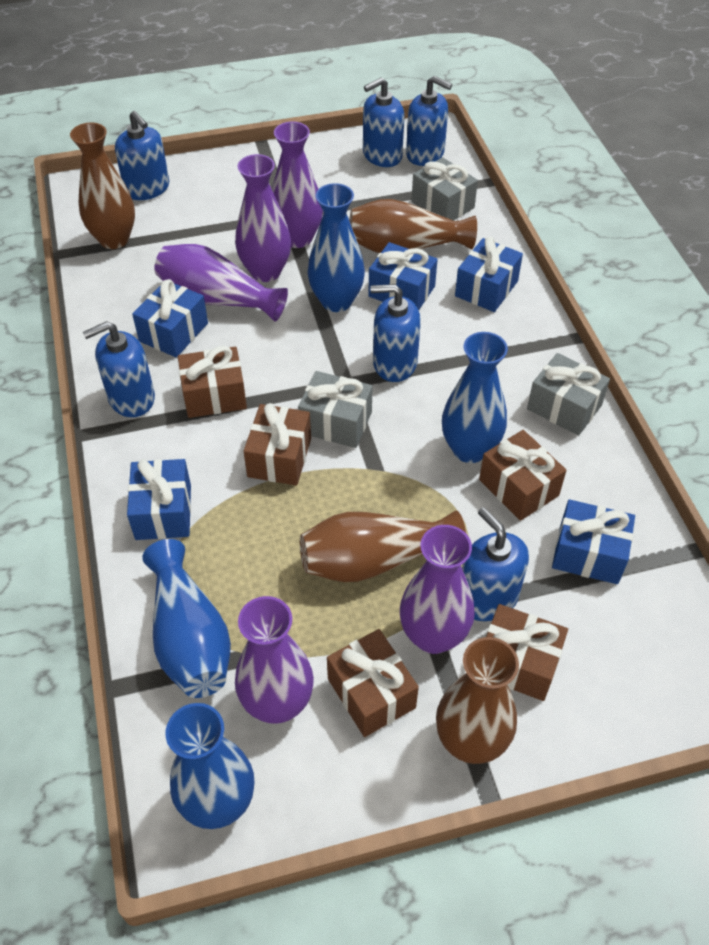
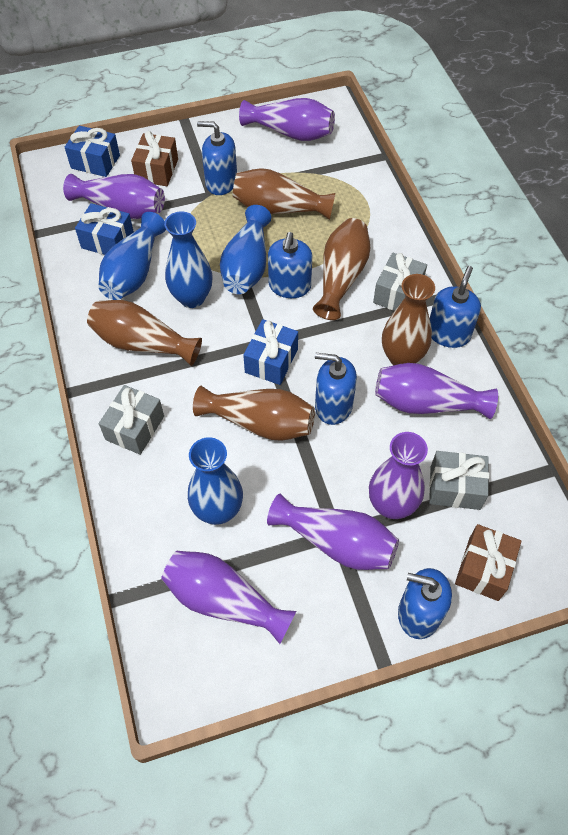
blue gift: [127,459,191,540] [132,279,208,357] [368,242,438,310] [455,237,523,312] [552,499,635,584] = 5 -> [65,126,120,177] [75,203,134,255] [243,319,298,385] = 3
blue soap dispenser: [83,321,155,417] [115,111,169,200] [363,77,404,167] [370,284,421,382] [406,76,452,166] [462,507,529,621] = 6 -> [197,121,237,195] [268,232,312,298] [315,353,357,425] [398,568,452,639] [430,266,481,348] = 5
brown gift: [178,346,247,418] [244,403,311,485] [327,629,419,737] [479,430,567,521] [486,604,568,701] = 5 -> [131,131,178,186] [455,524,521,601] = 2
brown vase: [70,122,135,249] [300,510,466,582] [349,199,477,253] [436,637,519,764] = 4 -> [87,300,202,366] [193,386,315,441] [232,168,335,220] [313,218,370,320] [382,274,435,365] = 5
purple vase: [154,244,288,322] [235,154,291,282] [235,596,314,724] [272,122,323,248] [400,525,475,654] = 5 -> [63,174,165,219] [161,551,296,644] [239,98,335,141] [267,493,399,570] [369,432,428,519] [375,363,498,419] = 6

